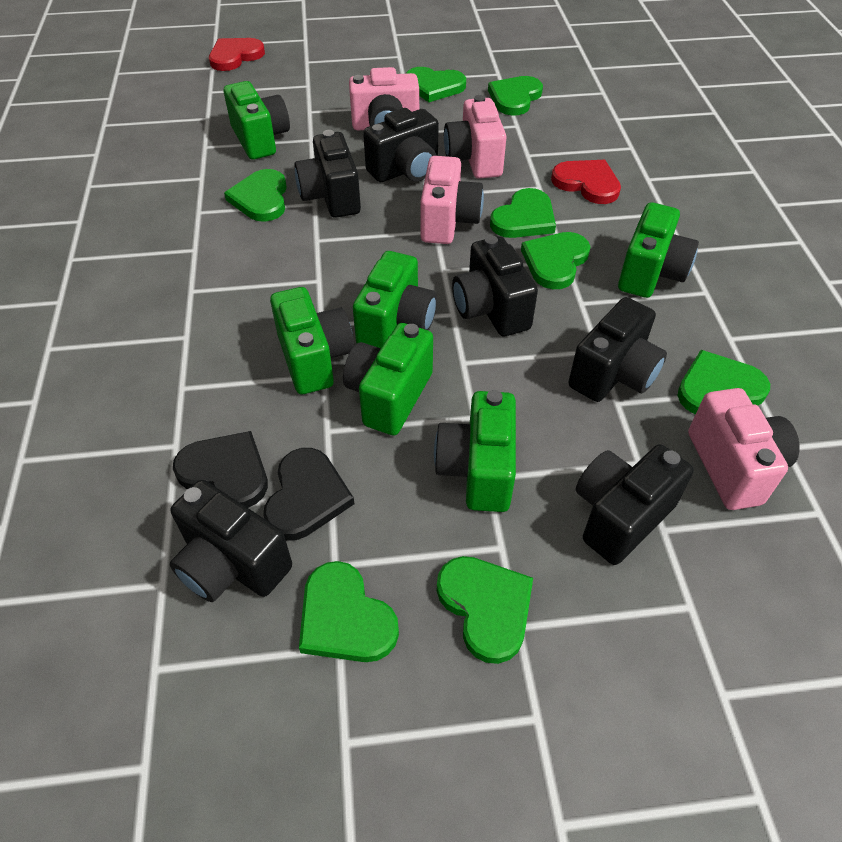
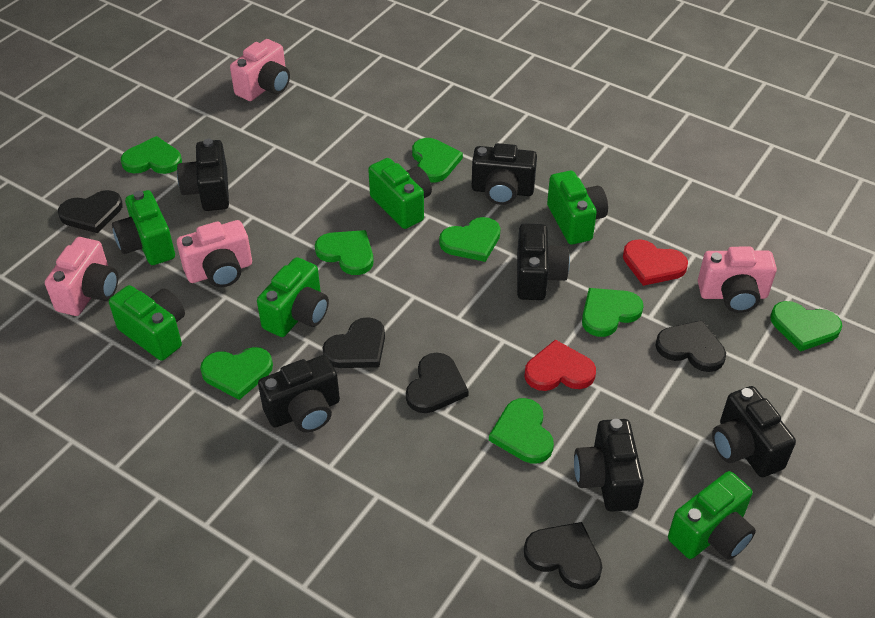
black heart: [173,431,268,508] [263,448,354,541] = 2 -> [58,190,123,233] [323,317,385,368] [406,353,469,413] [524,522,602,589] [655,320,726,372] = 5

